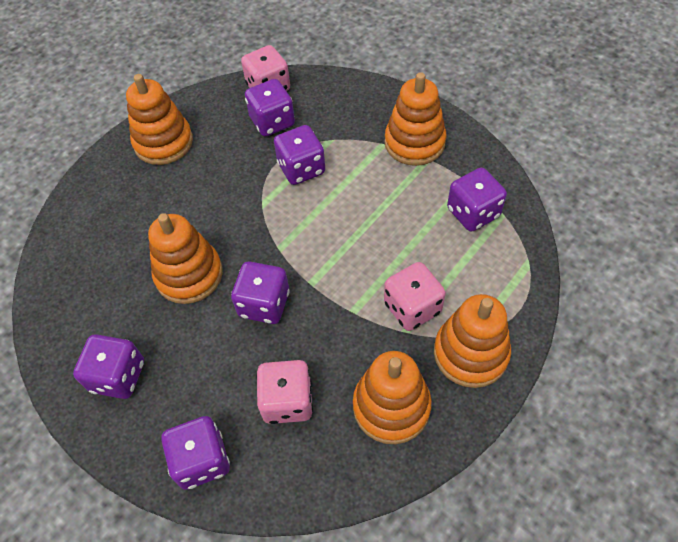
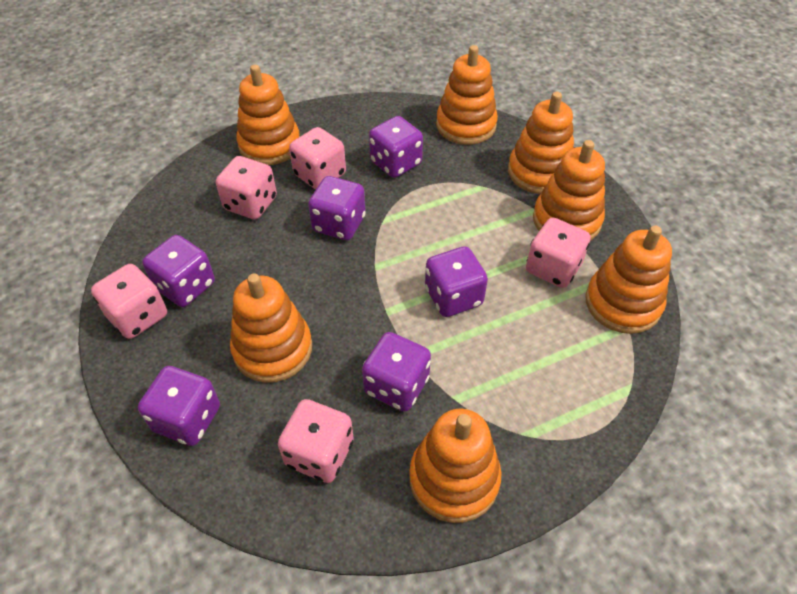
orange stacking toy: [126,74,193,165] [148,213,223,304] [353,351,432,444] [384,72,446,166] [434,294,511,388] = 5 -> [230,273,312,383] [237,64,300,165] [409,409,501,523] [436,45,498,145] [508,92,574,194] [533,140,605,241] [585,226,672,334] = 7
pink dice: [241,45,290,91] [256,360,313,424] [384,262,446,331] = 3 -> [91,264,167,339] [216,156,277,219] [278,399,354,483] [289,127,346,189] [526,218,591,288] = 5

